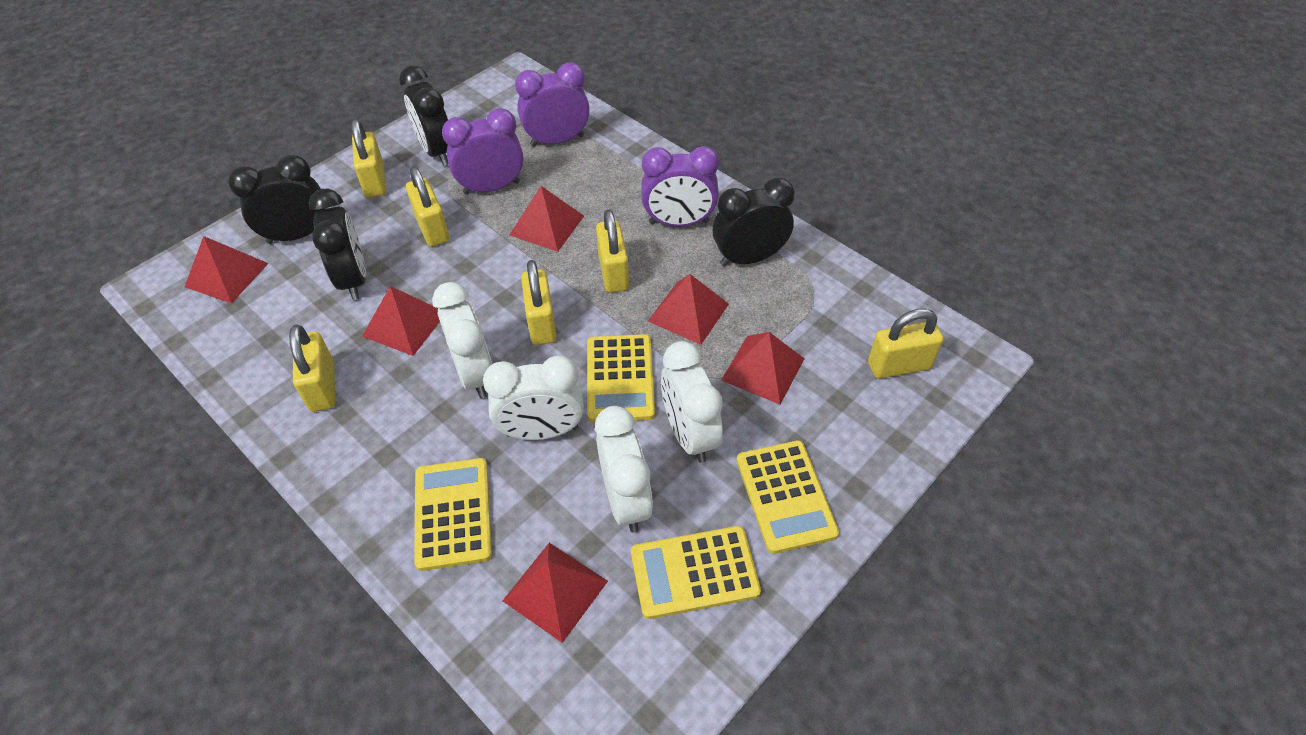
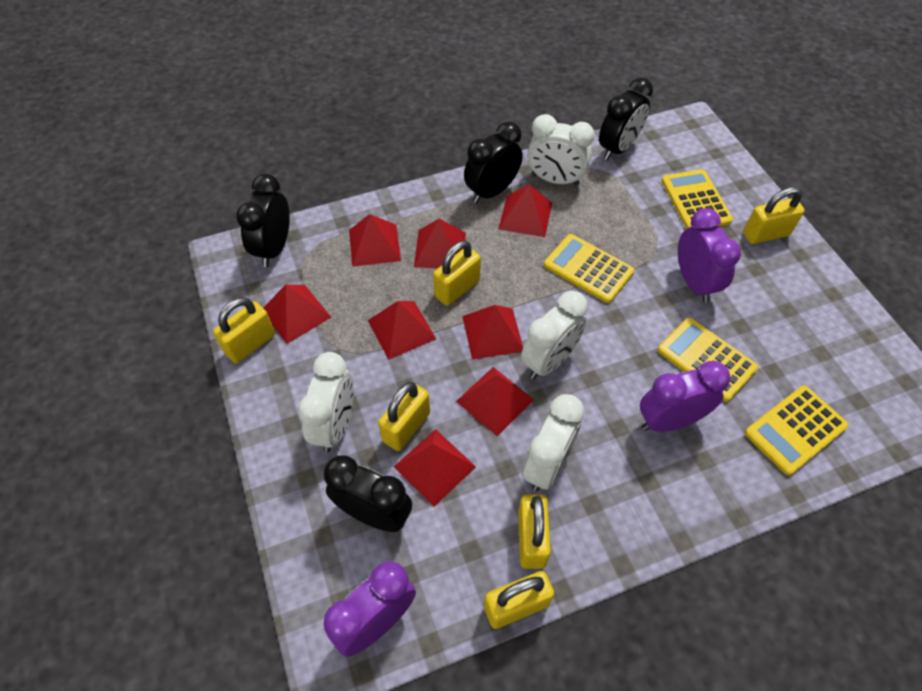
red pyramid: [185,236,269,304] [362,286,440,356] [503,543,608,643] [509,186,584,252] [648,274,729,345] [721,332,804,405] = 6 -> [263,284,332,344] [349,214,401,267] [368,301,436,360] [394,429,476,507] [414,219,466,269] [456,367,534,436] [462,305,523,360] [498,184,552,237] = 8

